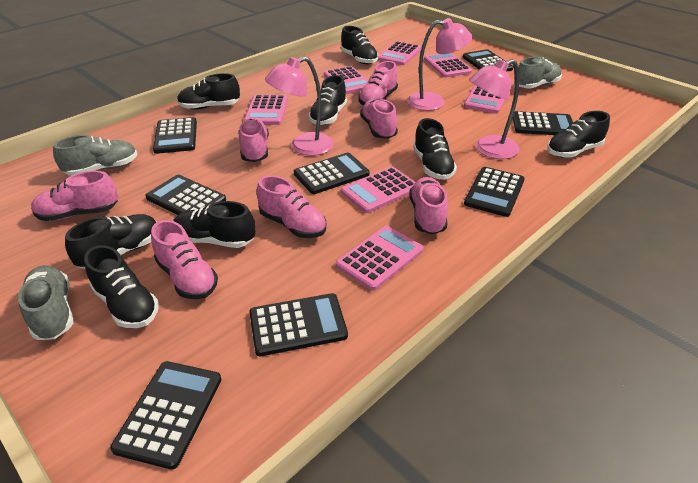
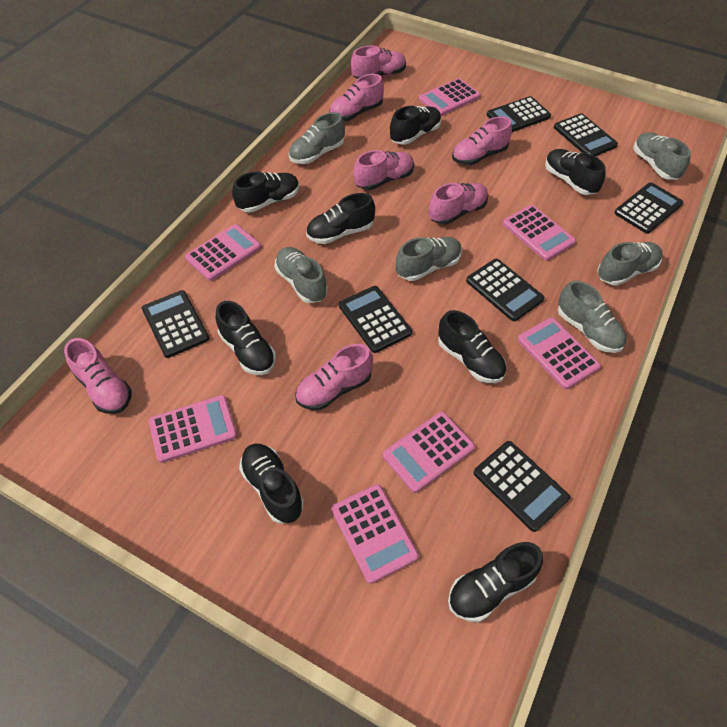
black calculator: [110,361,222,470] [145,175,226,215] [153,117,197,154] [249,293,348,356] [294,153,370,194] [463,49,513,71] [464,167,525,217] [513,111,573,135] = 8 -> [142,290,209,358] [339,286,412,353] [466,259,545,321] [474,441,570,532] [487,96,551,132] [554,113,618,156] [614,182,683,234] = 7
grey shoe: [18,265,74,340] [53,135,137,176] [514,57,562,89] = 3 -> [274,247,328,303] [289,112,345,164] [396,237,462,281] [558,281,626,353] [597,242,662,286] [634,132,691,180] = 6
pink lamp: [265,56,334,156] [407,18,473,111] [469,59,519,159] = 3 -> none = 0

